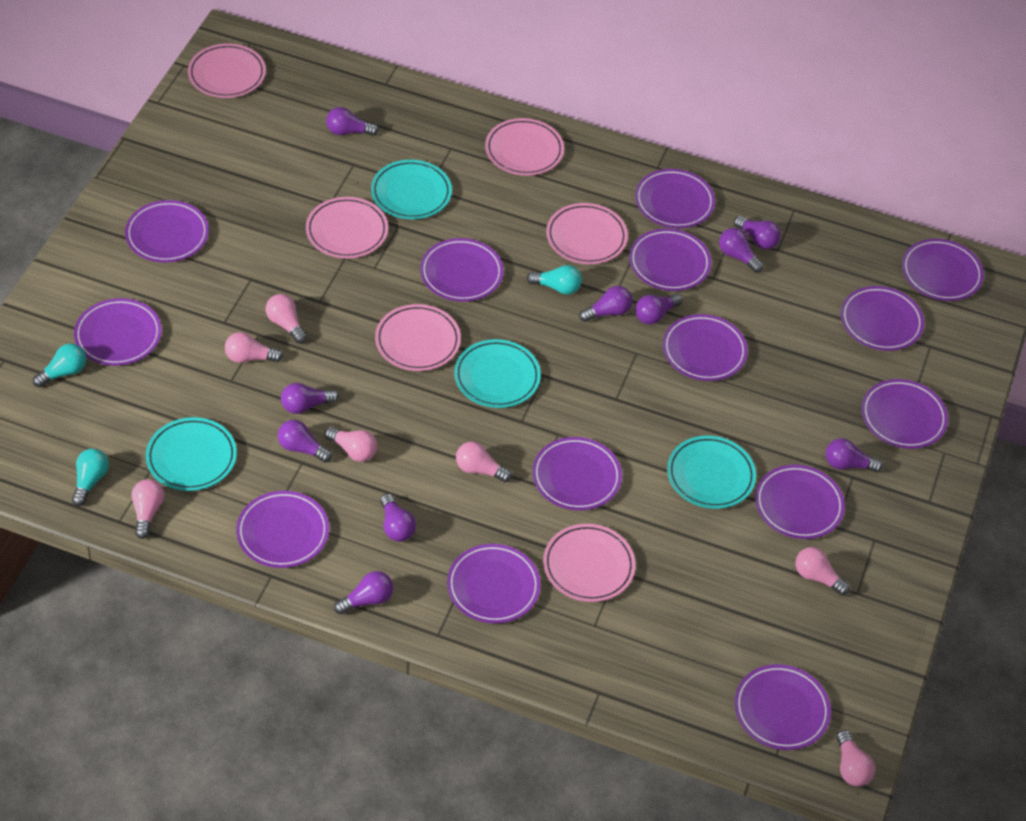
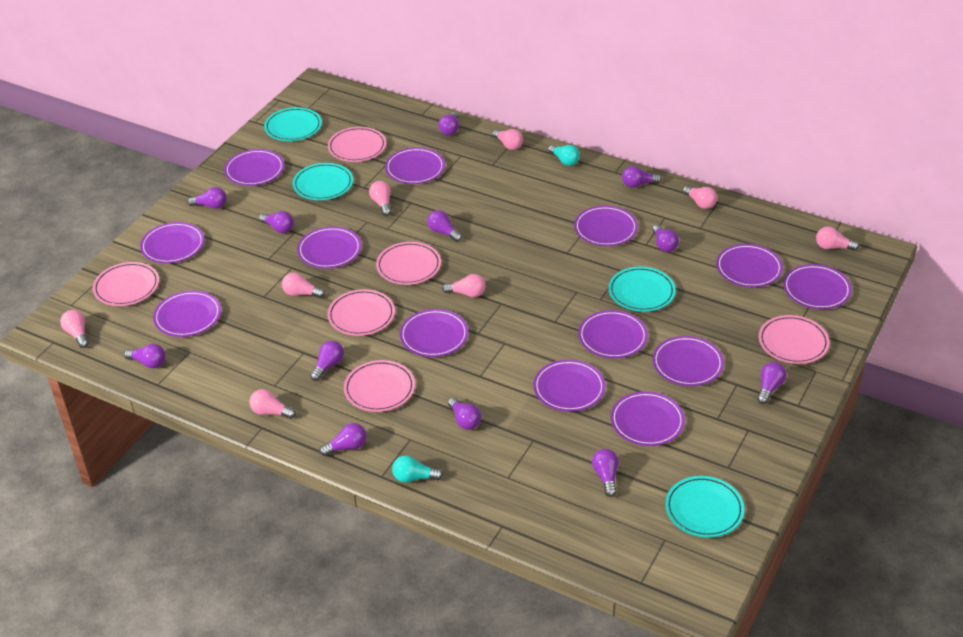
pink light bulb: [131,479,164,539] [225,332,283,363] [266,294,307,343] [325,427,377,462] [456,442,512,482] [796,547,850,595] [837,730,875,787] = 7 -> [60,310,89,348] [249,389,296,419] [282,273,325,298] [369,181,391,216] [442,274,486,297] [492,129,523,150] [683,186,717,209] [816,226,859,251] = 8
purple light bulb: [278,420,332,463] [281,383,339,414] [326,107,379,136] [334,571,393,614] [380,494,416,542] [579,286,633,322] [635,294,682,325] [719,228,764,273] [734,216,781,249] [826,438,883,472] = 10 -> [124,344,166,368] [187,187,227,209] [259,211,294,233] [310,341,344,381] [319,423,366,456] [427,210,462,242] [438,112,459,135] [448,397,481,430] [592,449,619,497] [622,166,662,188] [652,225,679,252] [757,362,787,404] = 12
purple plate: [74,298,162,366] [125,200,209,263] [236,491,329,568] [420,238,504,302] [447,544,541,624] [532,437,622,510] [629,228,711,291] [635,169,715,228] [663,314,748,381] [734,664,831,750] [755,465,845,539] [841,286,924,351] [861,379,948,449] [902,239,984,301] = 14 -> [140,222,204,263] [153,291,221,337] [224,149,284,186] [297,227,361,268] [385,147,445,184] [400,309,468,357] [533,360,605,412] [574,206,638,246] [578,310,648,358] [611,391,685,446] [653,336,724,386] [716,244,783,287] [783,264,852,309] = 13
turquoise light bulb: [33,344,86,387] [72,449,109,506] [527,265,582,294] = 3 -> [392,455,443,483] [548,145,580,166] = 2

